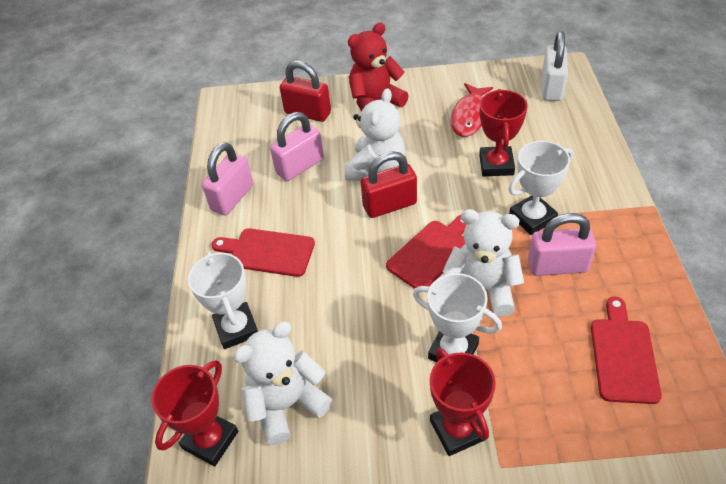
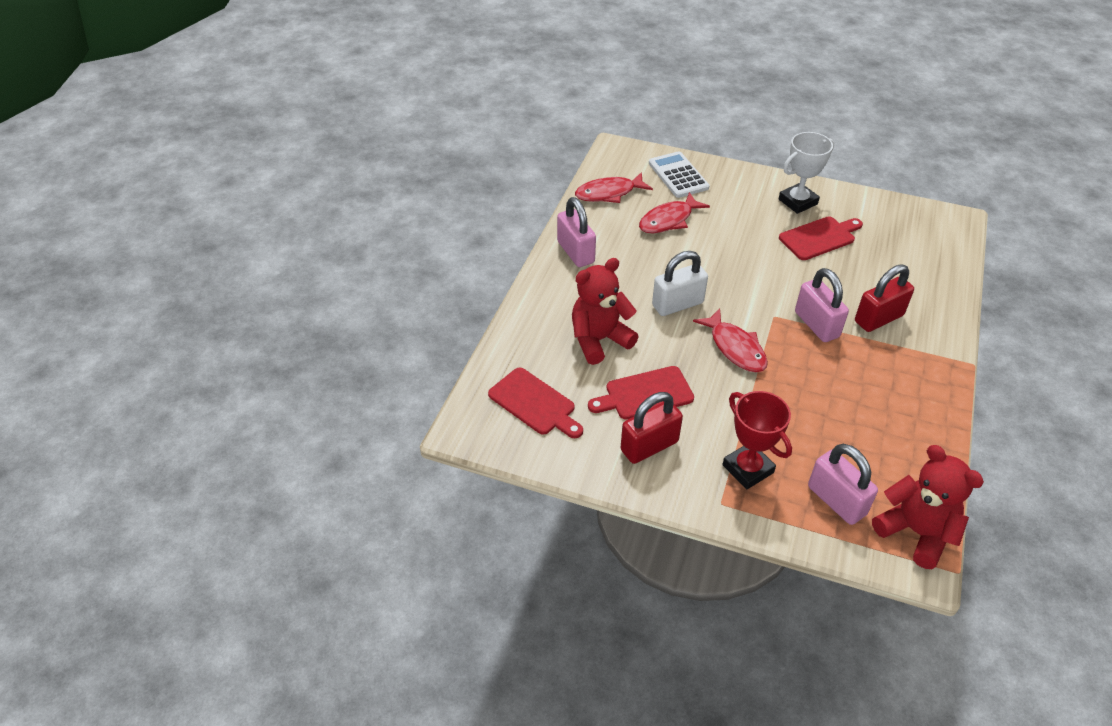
red fish: [451,83,493,137] = 1 -> [575,172,653,203] [639,192,710,233] [693,309,768,372] = 3
red teddy bear: [348,23,409,112] = 1 -> [572,258,639,365] [872,445,984,569] = 2
red trophy: [151,360,239,466] [430,348,496,456] [479,89,528,176] = 3 -> [723,391,792,489] = 1
white calculator: none = 0 -> [649,151,709,198] = 1
white teddy bear: [233,322,333,445] [345,88,405,181] [442,209,524,316] = 3 -> none = 0
white trophy: [188,252,258,349] [413,273,502,362] [508,141,573,235] = 3 -> [778,132,834,214] = 1

